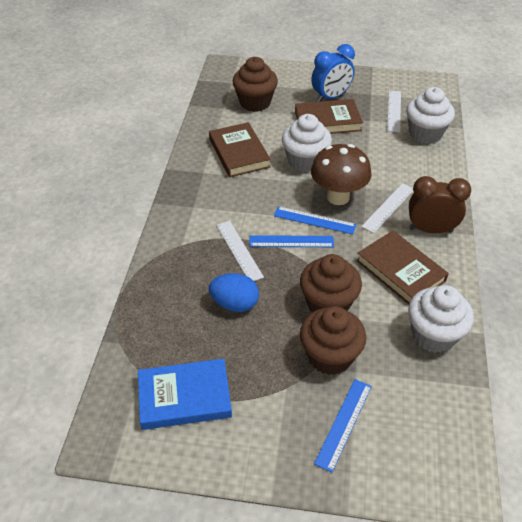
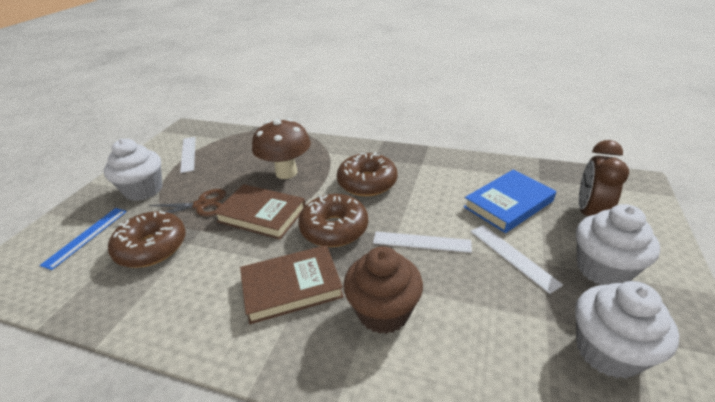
blue clock: [311,44,355,102] = 1 -> none = 0
blue egg: [209,273,259,312] = 1 -> none = 0
blue ruler: [249,235,334,247] [274,206,356,234] [314,379,372,473] = 3 -> [40,208,127,270] = 1
brown book: [209,122,271,177] [295,99,363,134] [356,230,449,305] = 3 -> [213,184,306,239] [240,245,344,324] = 2
brown cupcake: [232,57,278,112] [300,254,362,312] [300,306,366,375] = 3 -> [343,246,423,334] = 1
brown donut: none = 0 -> [108,211,186,268] [298,194,368,247] [337,152,398,196] = 3
brown scissors: none = 0 -> [149,189,226,216] = 1

